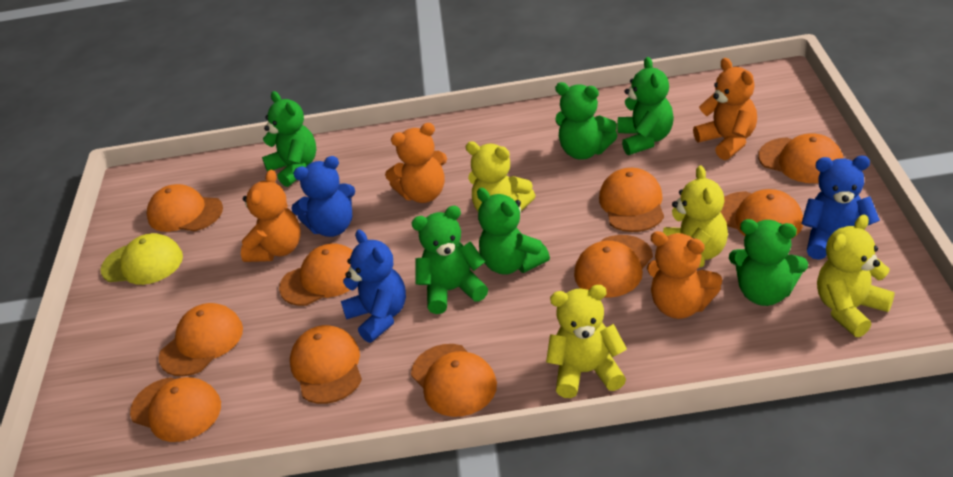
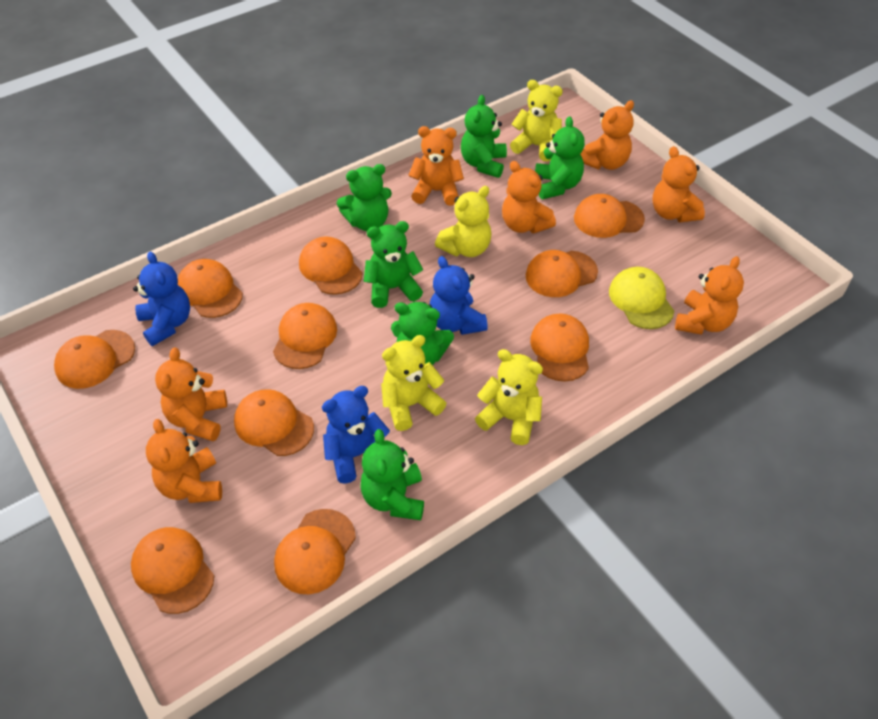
orange teddy bear: [241,170,301,262] [385,123,447,203] [647,231,722,319] [693,58,757,160] = 4 -> [146,419,222,503] [155,347,227,441] [408,126,464,206] [502,161,556,233] [580,100,634,170] [652,146,705,222] [675,256,744,335] = 7

